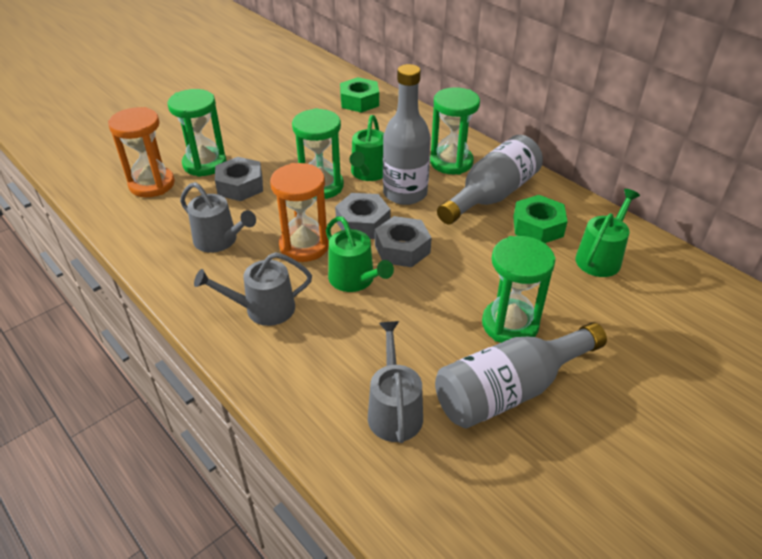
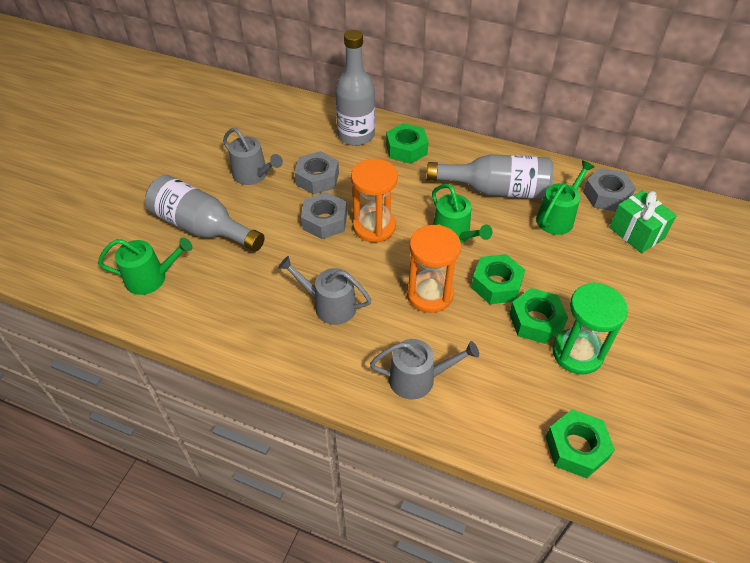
green gift: none = 0 -> [609,190,677,253] = 1
green hourglass: [168,89,227,177] [292,108,344,199] [430,87,480,174] [482,236,555,343] = 4 -> [552,282,628,375] = 1
green nut: [340,77,379,113] [513,195,568,243] = 2 -> [386,123,428,164] [471,254,525,304] [509,288,568,344] [546,409,615,478] = 4

